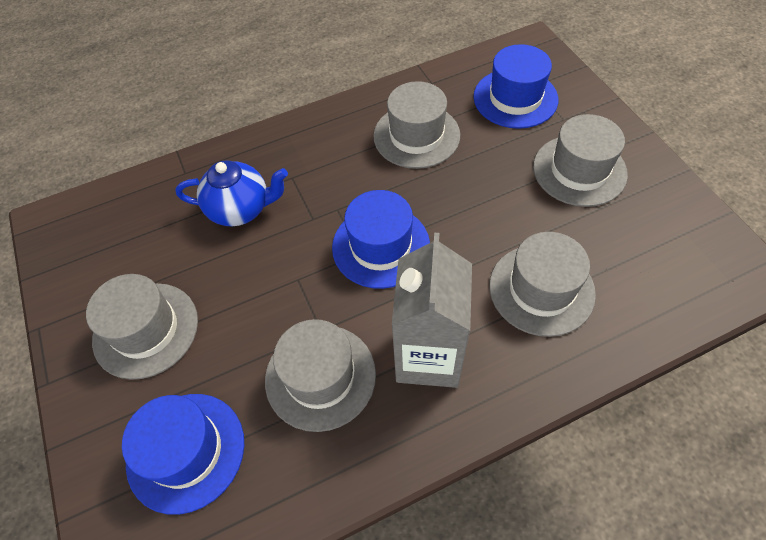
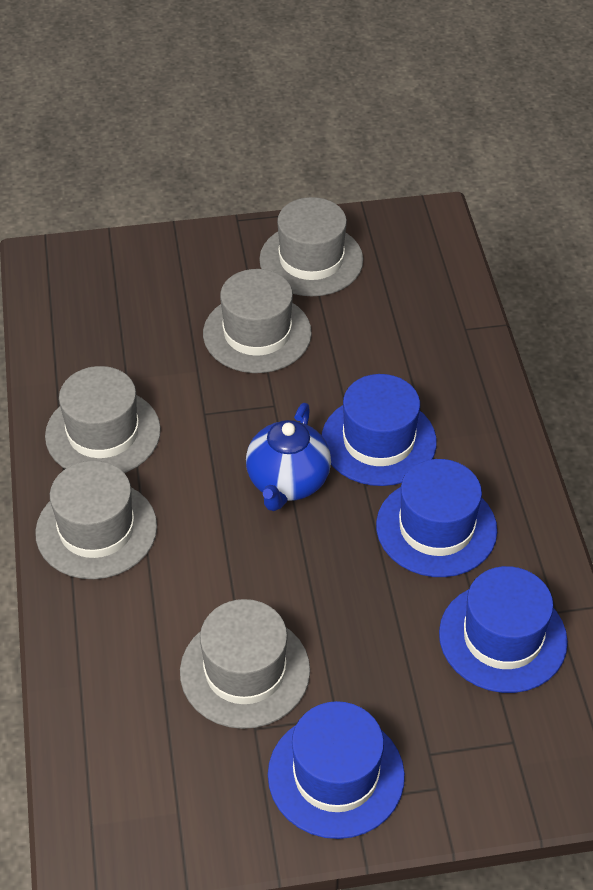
blue hat: [122,394,244,515] [332,190,430,289] [473,44,558,129] = 3 -> [268,701,405,839] [322,374,437,486] [376,459,497,577] [439,566,568,693] = 4
grey carton: [392,233,472,388] = 1 -> none = 0

